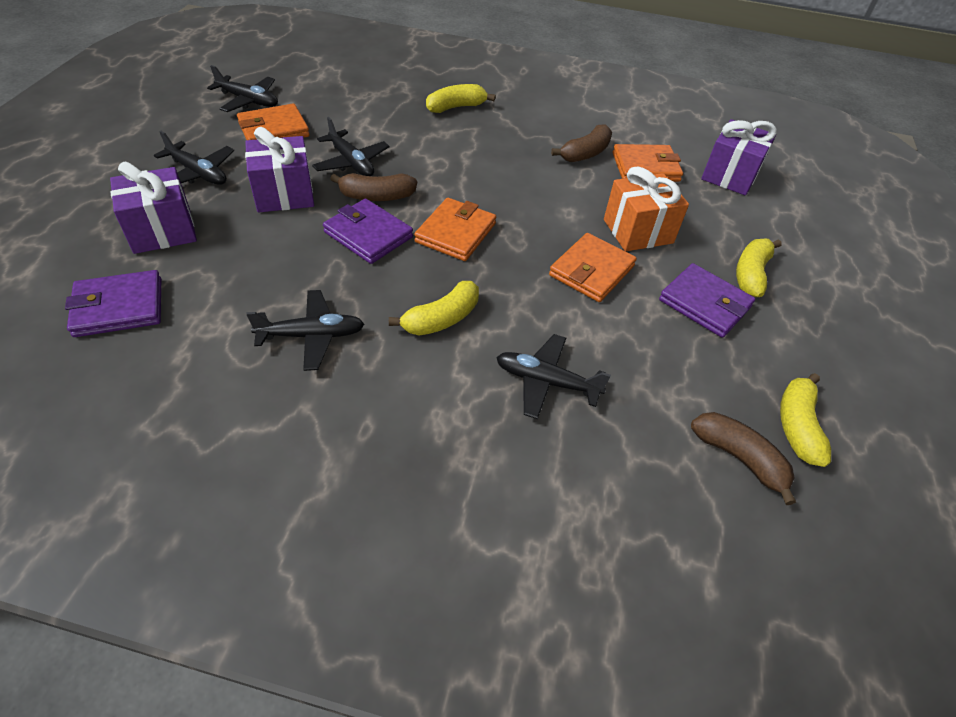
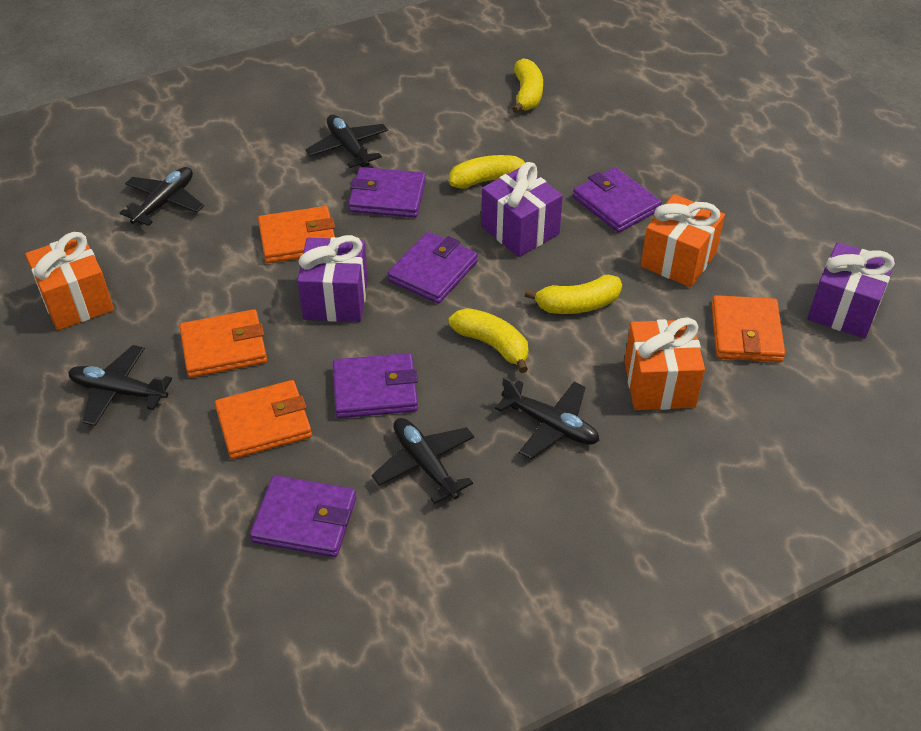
brown banana: [330,173,417,201] [551,124,612,162] [691,412,796,505] = 3 -> none = 0
orange gift: [604,166,689,251] = 1 -> [25,232,114,330] [624,318,705,410] [641,194,725,287] = 3
purple wallet: [65,270,161,337] [323,199,413,264] [659,263,755,338] = 3 -> [250,475,356,557] [333,353,418,418] [348,167,426,218] [387,232,478,304] [573,167,662,233] = 5

